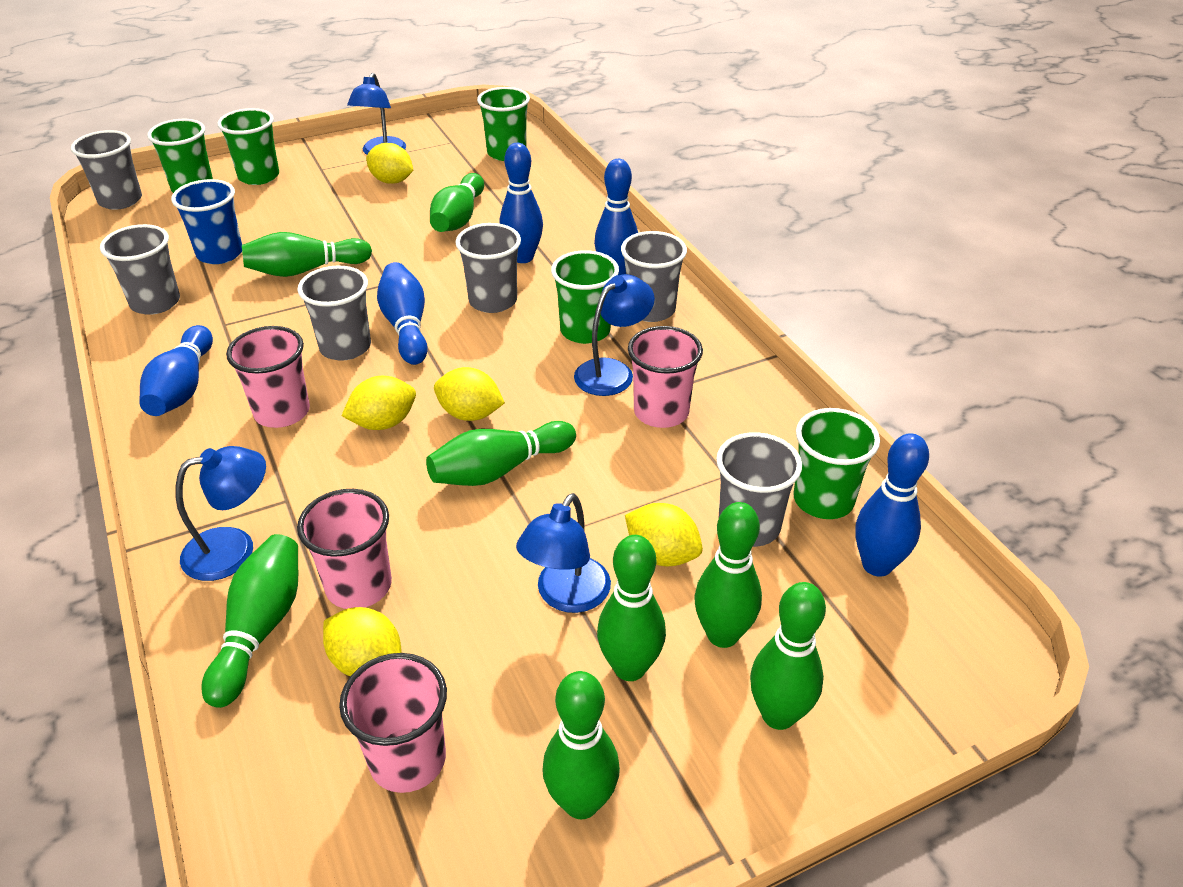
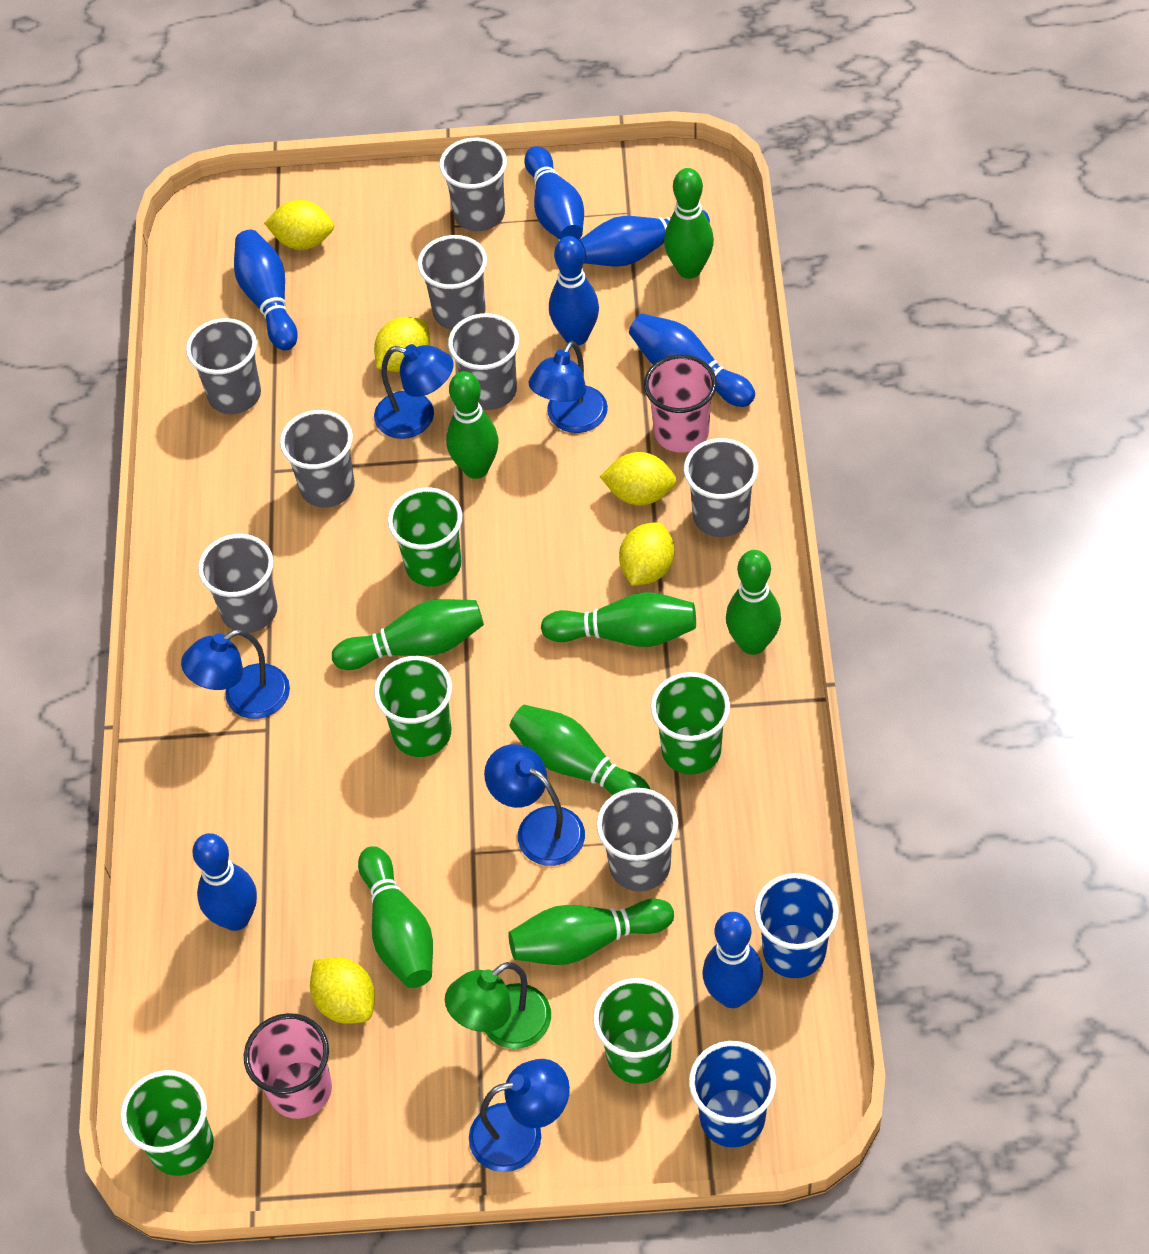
blue bowling pin: [139,325,213,416] [377,262,428,365] [499,143,543,263] [594,159,638,275] [855,434,929,577] = 5 -> [192,833,257,931] [234,230,298,351] [524,146,584,240] [549,236,599,346] [579,210,710,267] [629,314,755,407] [703,912,763,1008] = 7
blue cup: [171,179,242,264] = 1 -> [689,1041,776,1147] [754,873,839,978] = 2
blue lamp: [175,446,266,581] [347,73,406,155] [516,493,611,613] [574,274,655,396] = 4 -> [181,629,290,719] [374,344,453,439] [469,1059,570,1172] [484,744,585,866] [528,341,608,433] = 5
green lamp: none = 0 -> [445,962,551,1049] = 1
grey cup: [71,130,142,210] [100,224,180,315] [297,265,371,361] [456,223,521,313] [621,231,687,322] [716,432,802,547] = 6 -> [186,318,261,414] [198,534,278,633] [280,410,355,508] [417,235,487,330] [439,138,507,231] [448,313,519,410] [596,788,678,891] [684,438,758,537] = 8
pink cup: [226,326,310,428] [297,489,392,609] [339,653,447,793] [628,326,703,428] = 4 -> [244,1013,332,1119] [644,355,717,452] = 2

